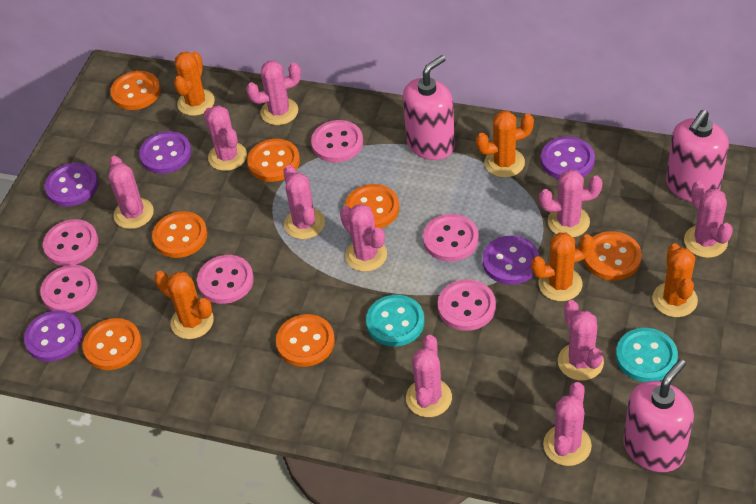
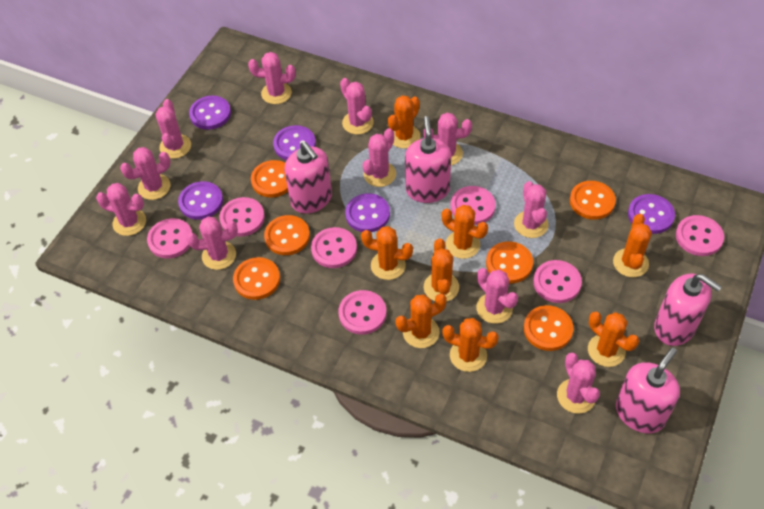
orange button: [82,318,142,370] [110,71,161,110] [152,211,207,258] [247,139,300,182] [276,314,335,367] [345,184,399,228] [584,231,642,280] = 7 -> [233,257,280,300] [251,160,288,197] [264,215,310,255] [486,241,533,283] [524,305,573,351] [570,181,616,220] = 6
orange cactus: [154,271,214,339] [174,51,215,116] [476,111,534,178] [531,233,594,301] [652,243,698,317] = 5 -> [361,226,413,280] [388,95,420,149] [395,294,447,348] [424,238,459,302] [441,205,488,259] [442,318,499,372] [588,312,639,367] [613,214,652,277] = 8
pink button: [40,265,98,313] [43,219,98,266] [197,255,254,304] [311,120,363,162] [423,214,479,262] [438,279,496,331] = 6 -> [147,218,192,258] [219,197,265,237] [311,227,357,268] [338,290,386,335] [451,186,496,225] [533,260,582,303] [676,215,724,256] = 7
pink cactus: [108,156,154,229] [204,105,247,171] [246,61,301,125] [283,165,325,239] [340,204,387,272] [406,335,452,417] [539,169,603,237] [543,382,592,466] [558,300,604,381] [684,181,733,258] = 10 -> [96,183,146,236] [120,147,170,200] [155,99,191,159] [186,217,238,270] [248,52,296,104] [340,78,374,135] [363,128,396,187] [423,113,472,165] [476,268,518,324] [514,181,549,238] [557,352,600,414] = 11
pink soap dispenser: [403,55,455,160] [623,359,694,472] [666,110,729,202] = 3 -> [284,142,332,214] [405,116,451,203] [616,347,680,433] [654,274,722,346] = 4
turquoise button: [366,295,425,346] [616,328,678,382] = 2 -> none = 0

